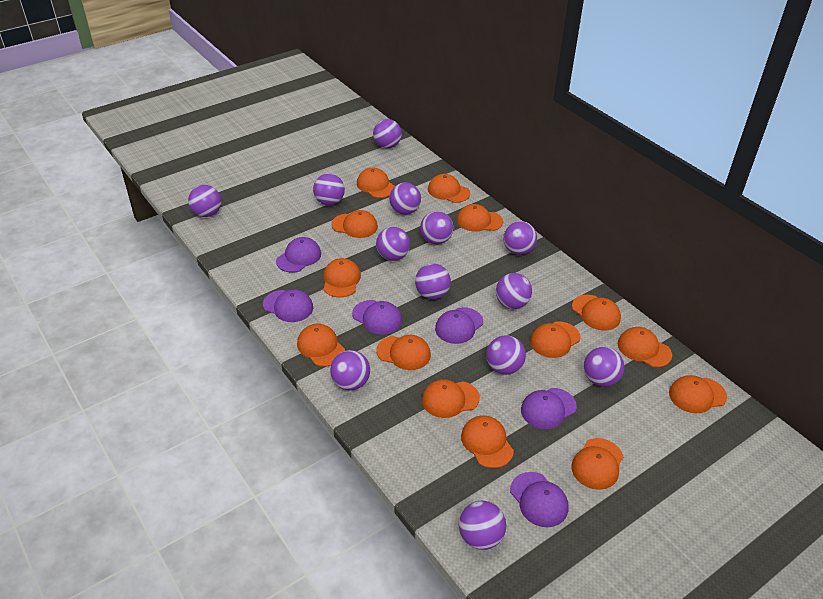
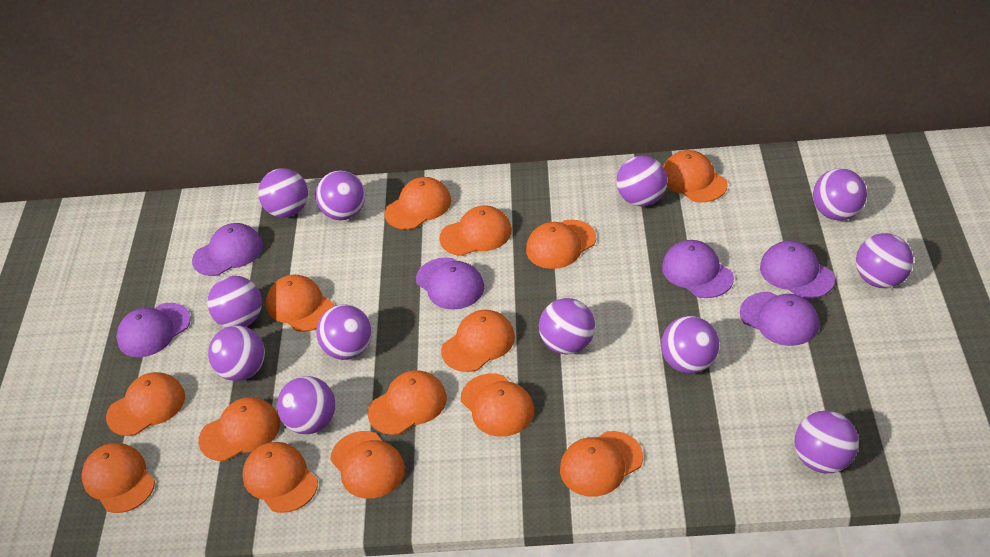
purple ball: [188,185,221,217] [313,174,345,205] [330,350,370,390] [373,119,402,148] [376,227,410,261] [389,183,421,215] [415,263,451,299] [420,211,453,244] [459,501,506,550] [486,335,526,375] [496,273,532,309] [503,221,537,255] [584,347,624,386] = 13 -> [207,276,262,328] [208,325,265,381] [258,168,308,218] [277,376,336,434] [315,171,365,220] [316,304,372,360] [539,298,595,354] [616,156,667,206] [661,316,720,374] [795,411,859,473] [813,168,867,221] [856,233,913,288] = 12

